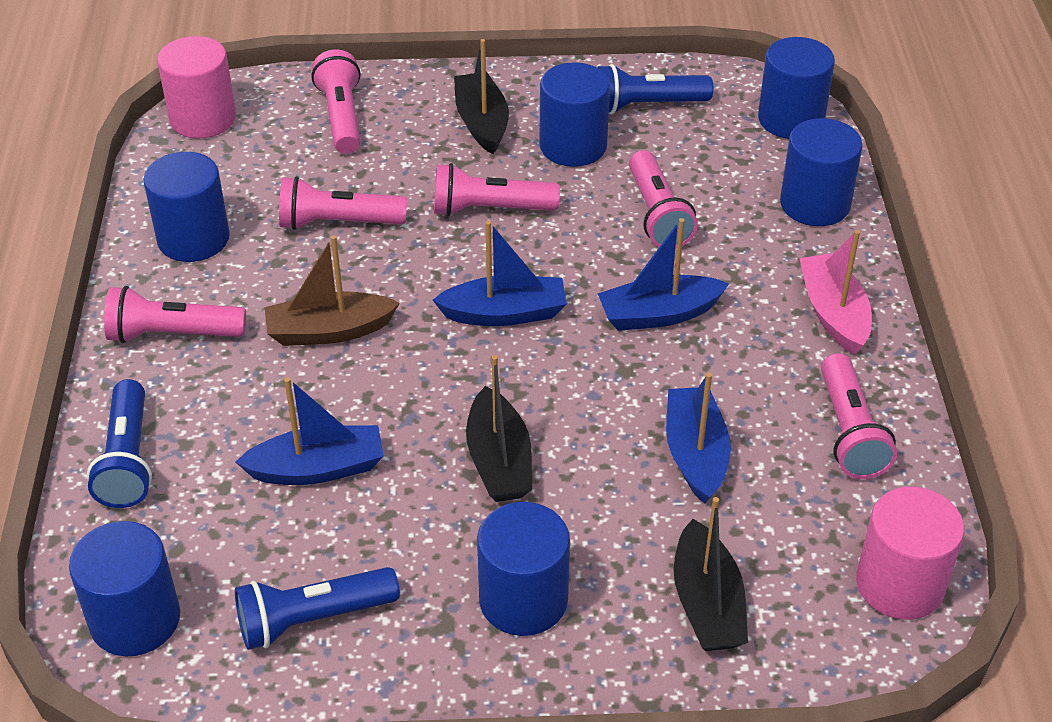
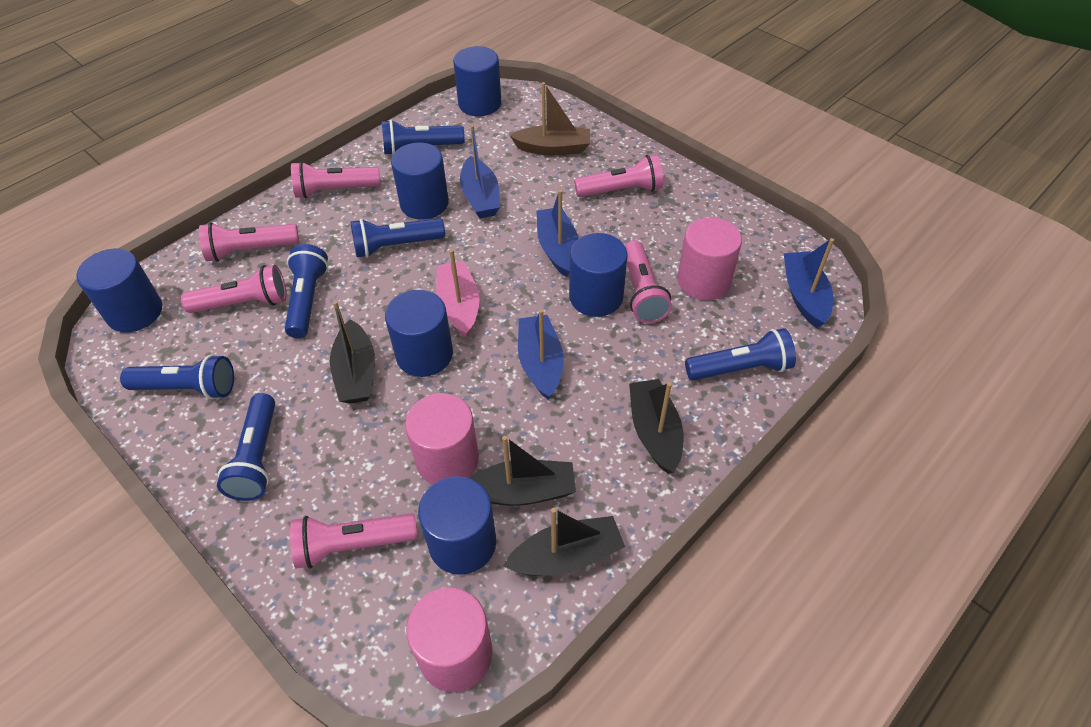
black boat: [454,39,509,154] [466,355,532,502] [674,497,748,651] = 3 -> [330,301,375,404] [469,436,576,506] [503,508,625,576] [629,379,684,474] = 4
blue flashlight: [87,379,152,508] [235,567,400,650] [597,64,713,114] = 3 -> [120,354,234,399] [217,393,275,501] [285,244,328,338] [351,218,445,258] [382,119,465,154] [685,328,796,380] = 6
pink cylinder: [157,36,236,139] [856,487,965,620] = 2 -> [405,393,479,484] [406,587,493,692] [677,217,742,300] = 3

